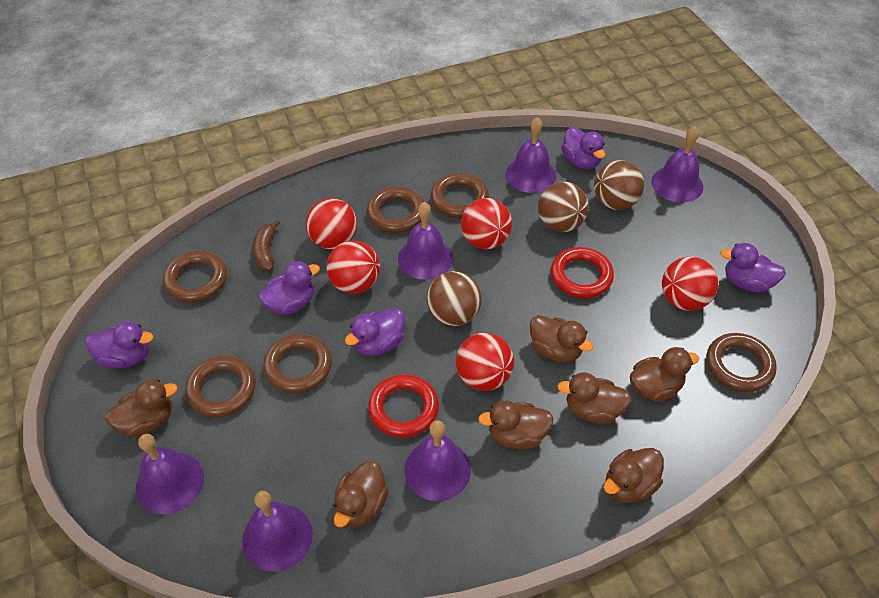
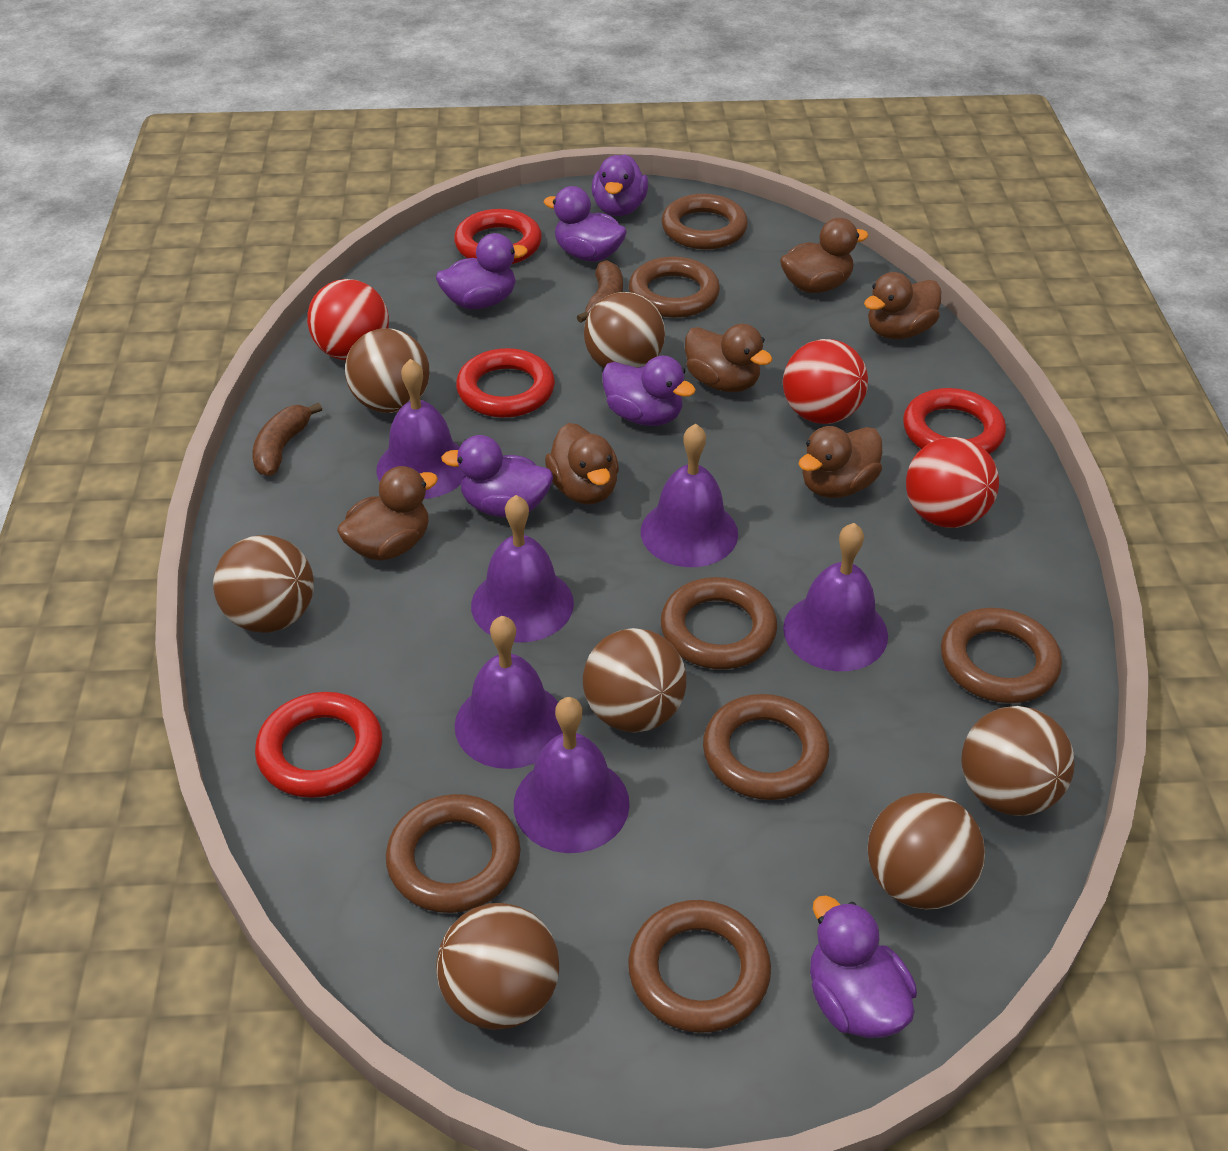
brown ball: [427,271,482,326] [538,182,589,232] [594,160,644,210] = 3 -> [213,535,314,633] [345,328,429,413] [436,903,559,1030] [583,628,686,732] [584,292,665,368] [867,793,985,910] [961,706,1074,816] = 7
brown banana: [253,220,280,271] = 1 -> [252,402,322,476] [577,260,623,323] = 2
brown duck: [105,380,178,438] [334,461,389,528] [478,400,554,449] [530,315,594,363] [557,372,631,424] [603,448,664,503] [630,347,699,402] = 7 -> [337,466,438,561] [545,423,619,505] [685,324,773,392] [780,218,868,293] [798,426,882,498] [864,272,941,339] = 6
brown ring: [163,251,227,302] [185,356,256,417] [263,334,332,393] [367,187,424,233] [431,173,489,218] [706,333,777,392] = 6 -> [386,794,521,913] [628,900,771,1033] [629,257,720,318] [661,194,748,250] [661,577,777,669] [703,694,829,800] [941,608,1062,703] = 7
purple duck: [85,321,154,369] [258,261,320,315] [345,308,405,356] [561,127,606,169] [720,243,786,292] = 5 -> [436,233,528,309] [441,435,553,517] [544,186,627,262] [591,154,649,216] [602,356,696,426] [810,895,917,1038] = 6
red ball: [306,198,357,250] [326,241,380,294] [456,333,514,391] [461,198,512,249] [662,256,718,311] = 5 -> [307,279,389,360] [783,339,868,424] [906,437,999,528] = 3
red ring: [368,374,439,438] [551,247,614,298] = 2 -> [255,692,382,798] [454,209,542,264] [456,348,555,418] [903,388,1006,454] = 4

